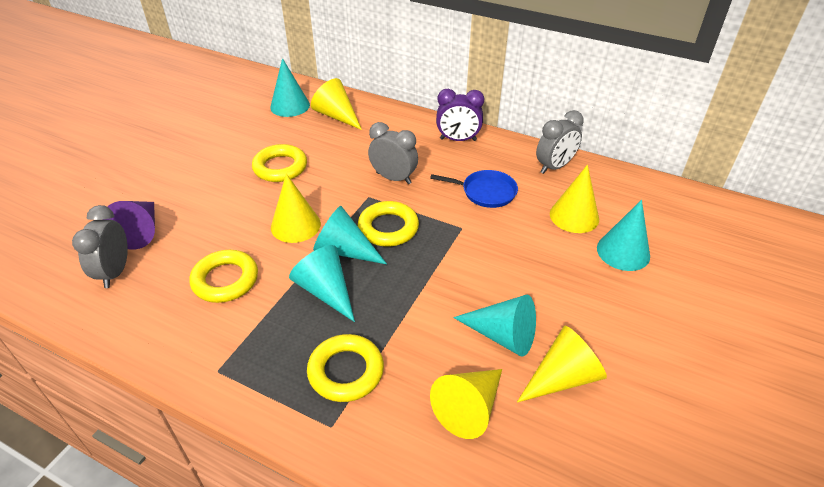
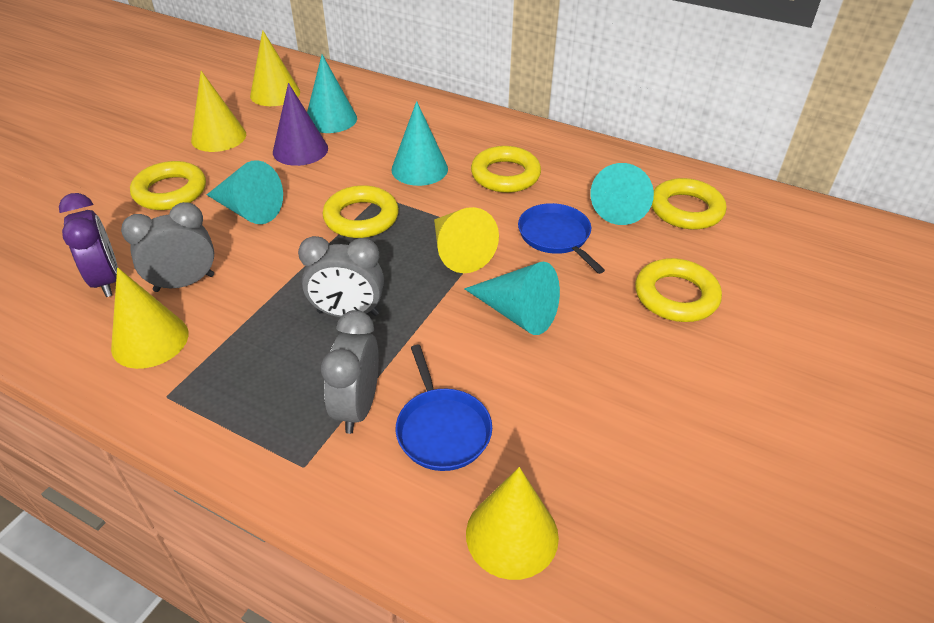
blue pan: [430,170,518,208] = 1 -> [396,345,492,471] [518,203,605,274] = 2
yellow ring: [189,250,258,303] [252,144,307,182] [307,334,384,402] [358,201,419,246] = 4 -> [130,161,206,210] [322,185,399,238] [471,146,541,193] [635,258,722,322] [652,178,726,229] = 5

